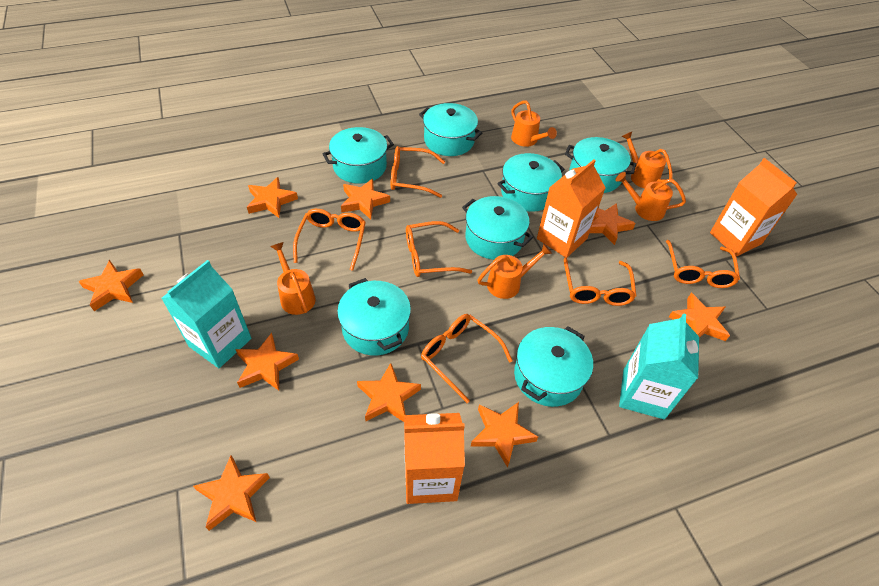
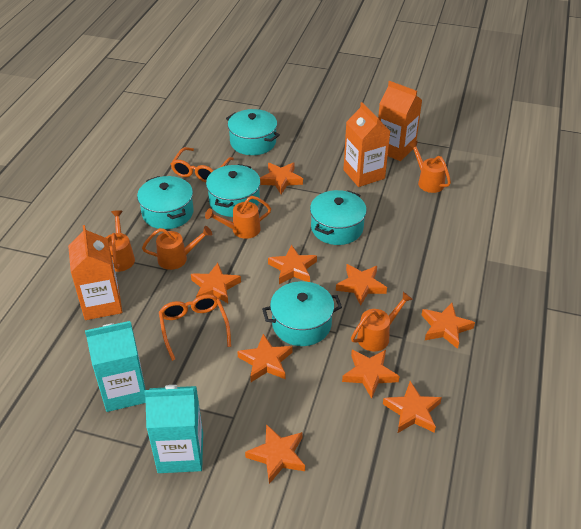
orange glasses: [293,209,366,271] [391,146,445,198] [406,221,472,277] [421,314,512,403] [564,258,637,306] [666,240,740,288] = 6 -> [159,294,231,361] [171,147,234,182] = 2
turquoise pot: [322,127,394,184] [337,278,411,356] [419,103,482,156] [462,196,533,260] [497,153,565,212] [514,326,593,407] [565,137,637,193] = 7 -> [137,176,194,229] [206,164,260,217] [226,109,280,155] [262,281,342,346] [310,190,367,245] = 5

